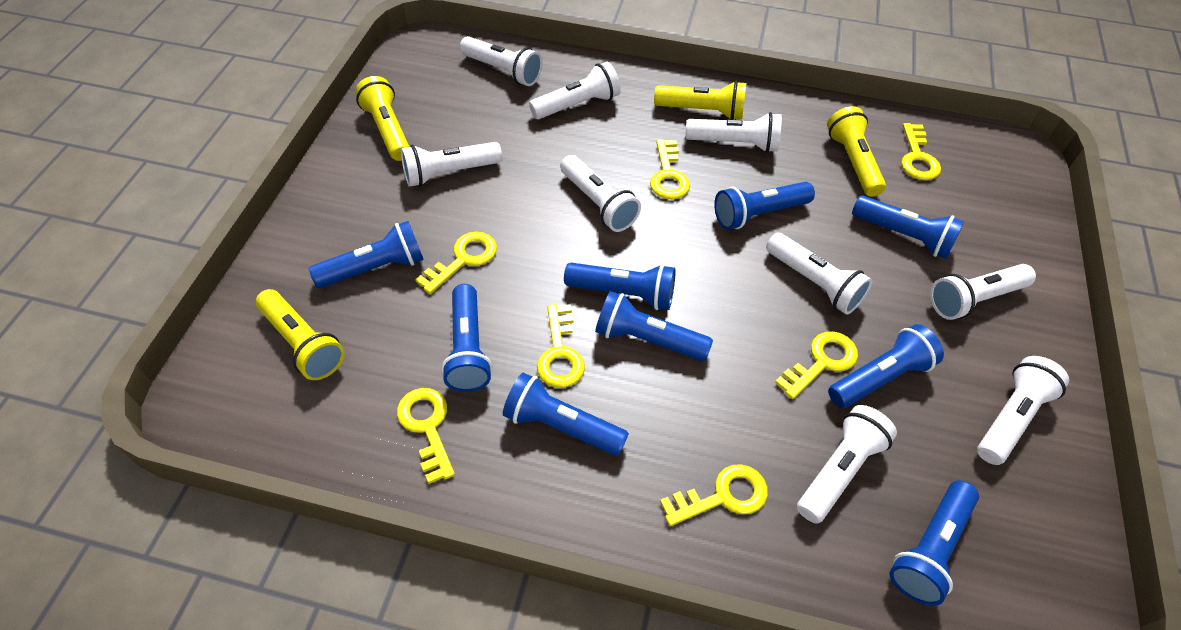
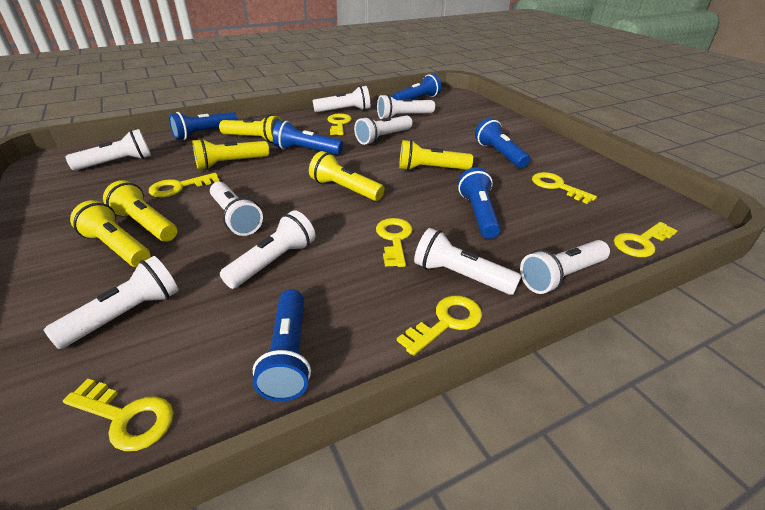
blue flashlight: [309,221,424,288] [441,284,492,392] [503,373,629,456] [564,263,676,310] [595,291,713,361] [714,182,815,230] [828,324,944,408] [852,195,964,259] [889,480,979,606] = 9 -> [169,112,238,140] [253,289,311,402] [273,120,343,155] [392,74,442,100] [458,167,501,239] [475,118,530,168] = 6
yellow flashlight: [256,289,345,380] [355,76,410,161] [654,81,746,120] [827,106,886,197] = 4 -> [70,200,150,267] [103,180,177,242] [192,138,269,170] [219,115,282,143] [309,151,385,201] [399,140,473,171] = 6

